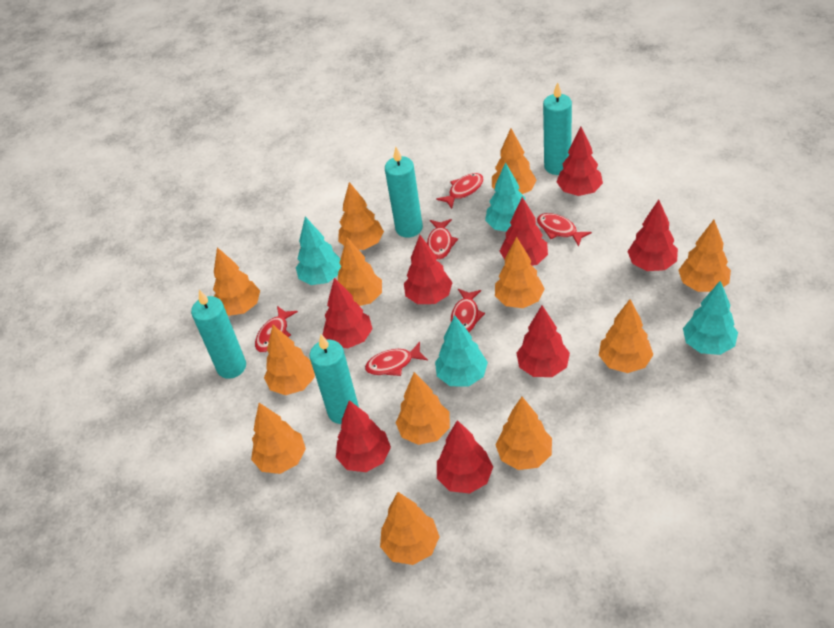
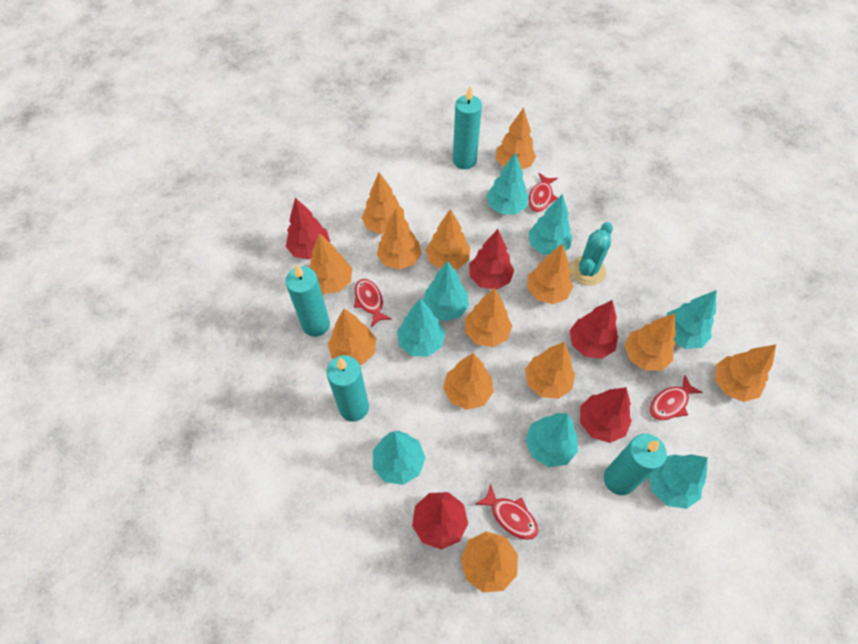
orange tree: [213,247,260,316] [251,403,306,474] [264,325,315,395] [338,182,384,250] [338,238,382,306] [380,492,440,565] [396,372,450,445] [492,128,536,194] [495,237,544,308] [495,397,552,470] [599,299,653,373] [678,220,731,292] = 12 -> [310,233,352,294] [328,308,376,365] [362,172,404,234] [377,208,422,270] [426,209,470,269] [443,353,494,410] [461,531,518,593] [465,288,512,347] [496,108,536,169] [525,342,575,399] [527,243,573,304] [624,313,676,371] [715,345,776,402] = 13
red fish: [255,306,298,352] [365,342,428,376] [427,219,458,260] [436,173,484,209] [451,289,485,332] [537,213,592,247] = 6 -> [354,279,392,327] [476,484,538,540] [528,173,558,212] [650,375,703,420] = 4
red tree: [323,278,373,348] [336,400,391,472] [404,235,453,304] [437,420,493,494] [500,197,548,266] [516,306,570,377] [557,127,603,196] [627,199,678,271] = 8 -> [286,198,330,259] [412,492,468,549] [469,229,514,290] [570,300,618,359] [580,387,632,443] = 5
turquoise cactus: none = 0 -> [570,222,613,286] = 1
turquoise tree: [296,216,341,285] [435,315,488,387] [485,162,525,232] [683,281,738,355] = 4 -> [373,431,426,485] [397,299,445,357] [423,261,469,321] [486,153,529,214] [525,413,578,467] [528,194,572,255] [649,454,708,509] [666,290,716,349] = 8

